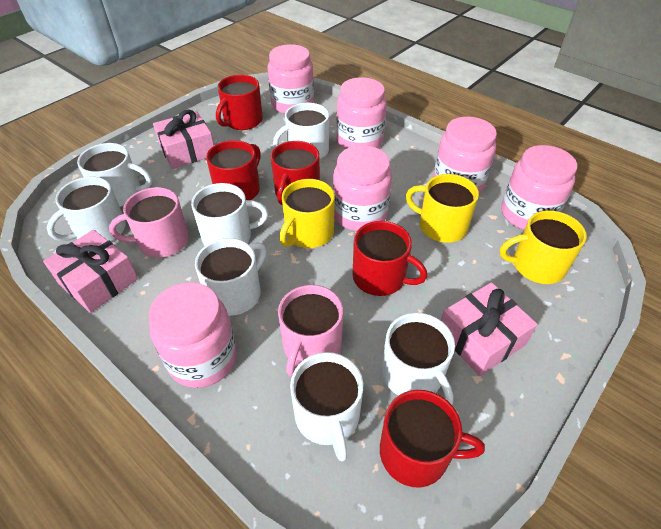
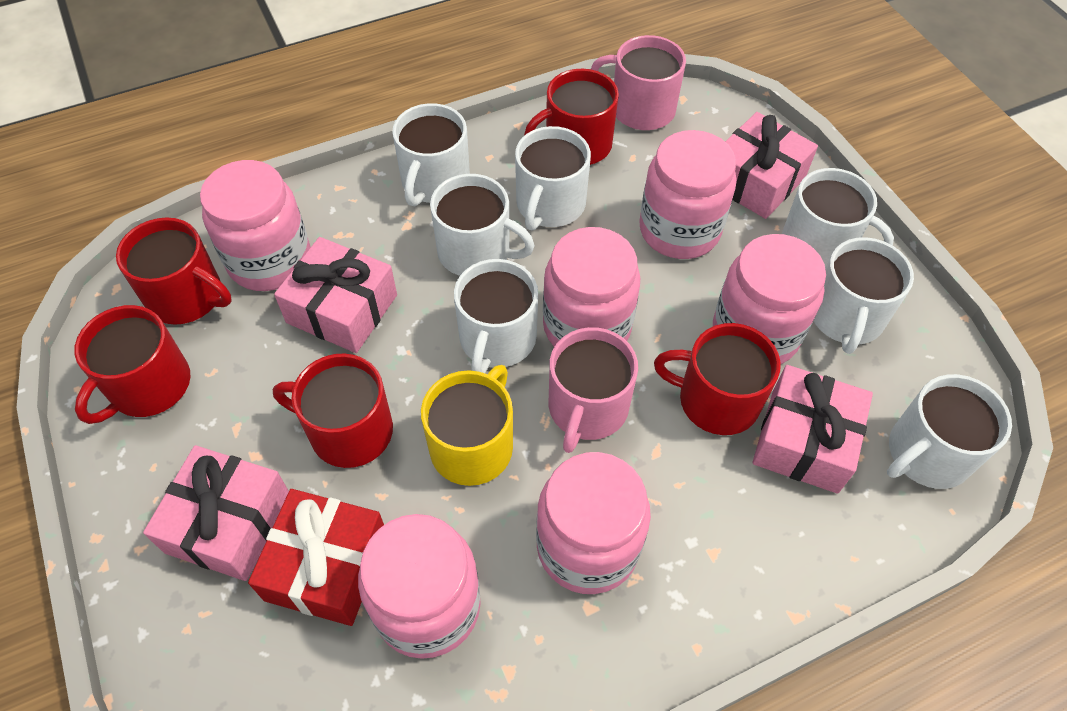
pink gift: [43,230,138,313] [153,110,214,169] [441,282,538,376] = 3 -> [143,445,289,581] [274,237,397,353] [725,112,818,219] [752,365,873,494] = 4
red gift: none = 0 -> [248,489,384,626] = 1
yellow mug: [279,179,335,248] [406,174,479,243] [500,210,587,284] = 3 -> [421,365,513,486] = 1

